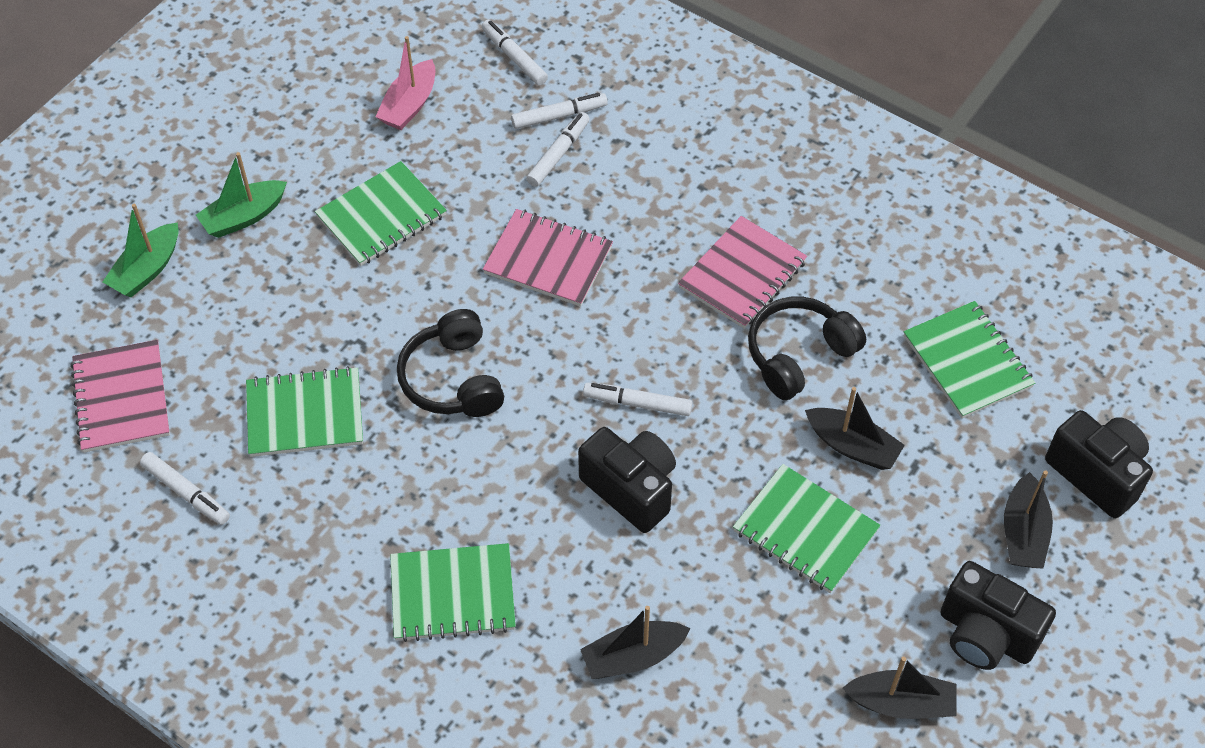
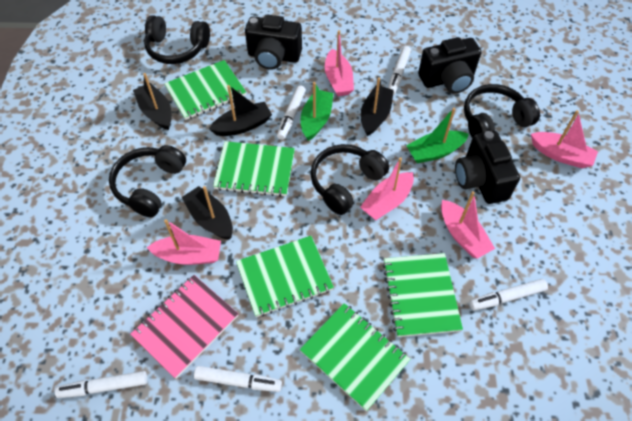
black headphones: [397,309,504,417] [748,296,866,400] = 2 -> [109,145,186,217] [144,15,210,64] [311,144,389,215] [464,84,540,138] = 4
pink boat: [376,36,435,130] = 1 -> [147,219,221,265] [325,30,354,96] [360,157,414,220] [441,191,495,259] [531,110,598,168] = 5
pink notebook: [70,340,170,453] [483,209,613,307] [678,216,807,329] = 3 -> [130,275,238,379] = 1

